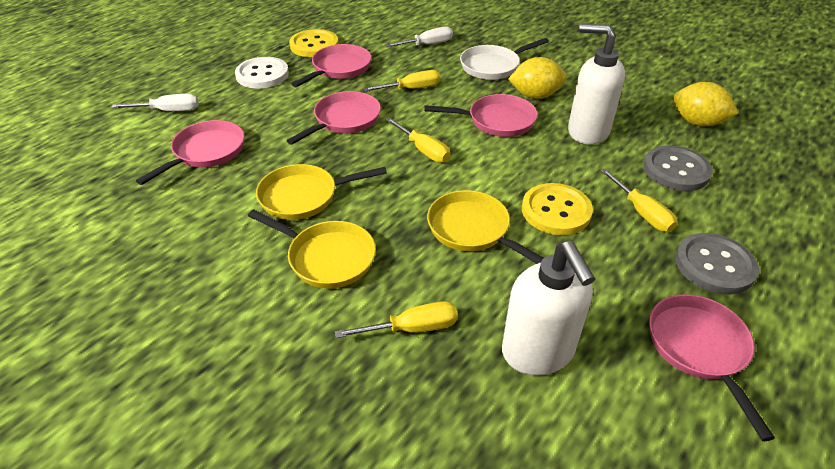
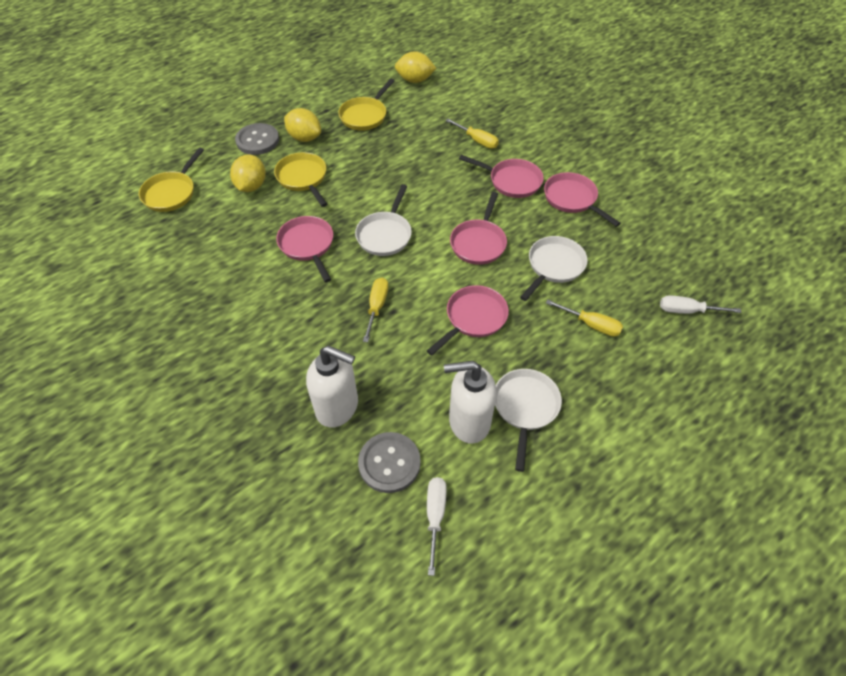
white button: [235,57,289,88] = 1 -> none = 0
white pan: [460,38,549,80] = 1 -> [355,184,412,256] [495,369,562,472] [520,236,588,301] = 3
yellow button: [289,29,339,57] [522,183,593,235] = 2 -> none = 0
yellow lemon: [508,57,567,99] [673,82,739,126] = 2 -> [230,155,266,192] [284,108,321,142] [395,51,437,83] = 3
yellow screwdriver: [335,301,458,338] [363,70,440,91] [385,117,450,163] [600,169,678,232] = 4 -> [363,278,388,342] [445,119,499,149] [546,300,623,337] = 3

